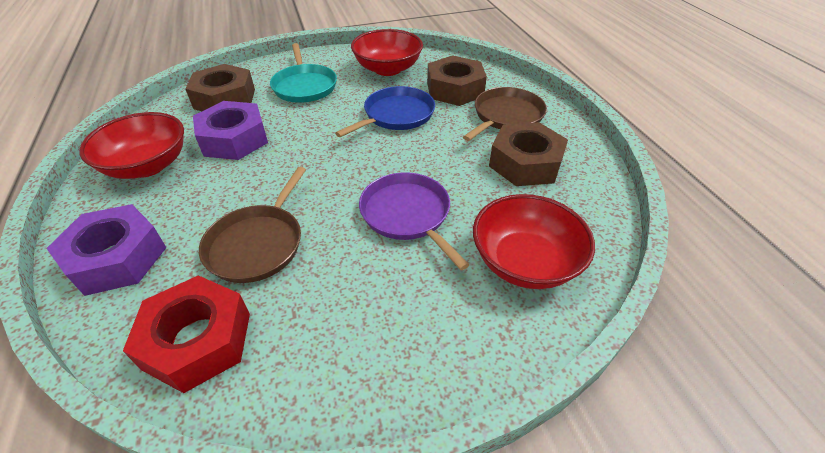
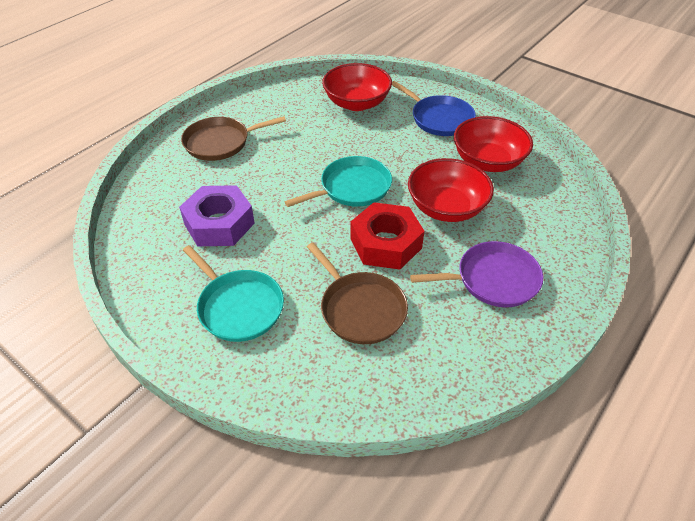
brown nut: [185,64,255,111] [427,55,487,106] [489,122,568,186] = 3 -> none = 0
purple nut: [46,204,166,296] [193,101,268,160] = 2 -> [179,185,255,246] = 1
turquoise pan: [270,43,337,103] = 1 -> [183,245,284,342] [285,156,392,207] = 2

